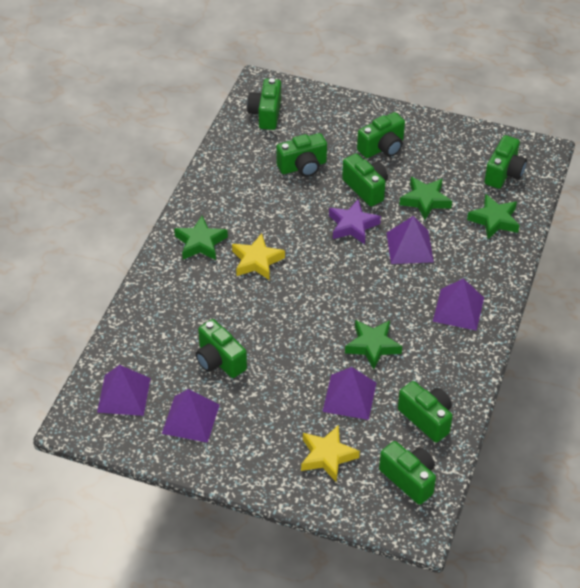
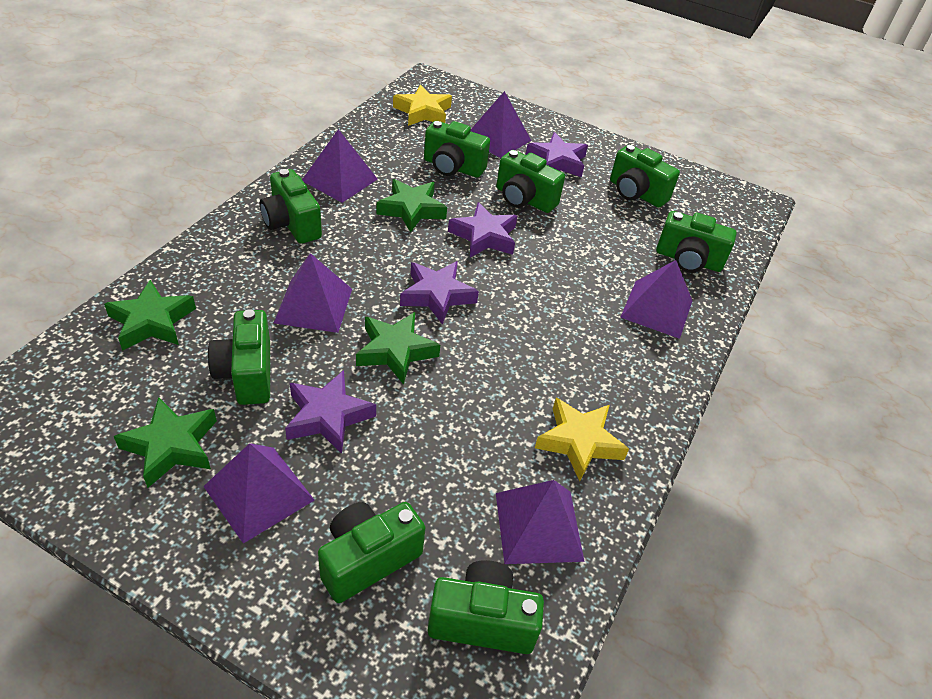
purple pyramid: [97,365,151,416] [162,389,220,443] [322,367,376,420] [387,216,434,264] [433,278,484,331] = 5 -> [203,443,314,544] [274,253,352,333] [302,129,377,203] [471,91,531,158] [496,480,585,564] [620,260,692,339] = 6
purple star: [329,199,381,244] = 1 -> [285,370,376,454] [400,261,479,324] [448,202,517,258] [526,132,588,177] = 4

